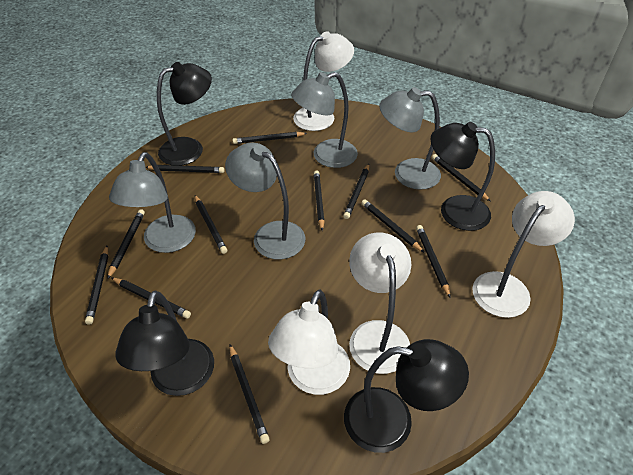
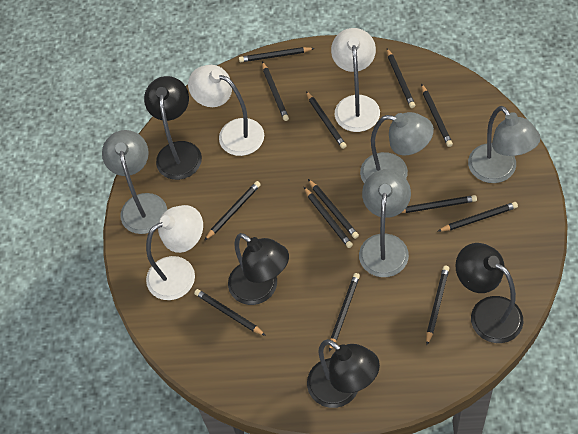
black pencil: [85,246,108,325] [107,209,145,279] [112,278,191,319] [146,165,224,173] [195,195,227,254] [229,345,270,444] [232,132,307,144] [314,170,325,231] [343,164,369,219] [361,199,425,253] [416,225,451,298] [432,154,491,201] = 12 -> [194,289,266,336] [204,181,261,241] [239,47,315,62] [262,62,289,121] [304,187,353,248] [306,91,347,149] [308,179,359,239] [329,273,360,352] [387,48,415,108] [401,195,477,213] [421,84,453,147] [426,266,449,345] [438,202,518,231] = 13
white lamp: [268,290,350,395] [293,31,354,131] [349,233,411,374] [472,191,575,318] = 4 -> [146,205,203,300] [188,65,264,156] [331,28,380,132] = 3

